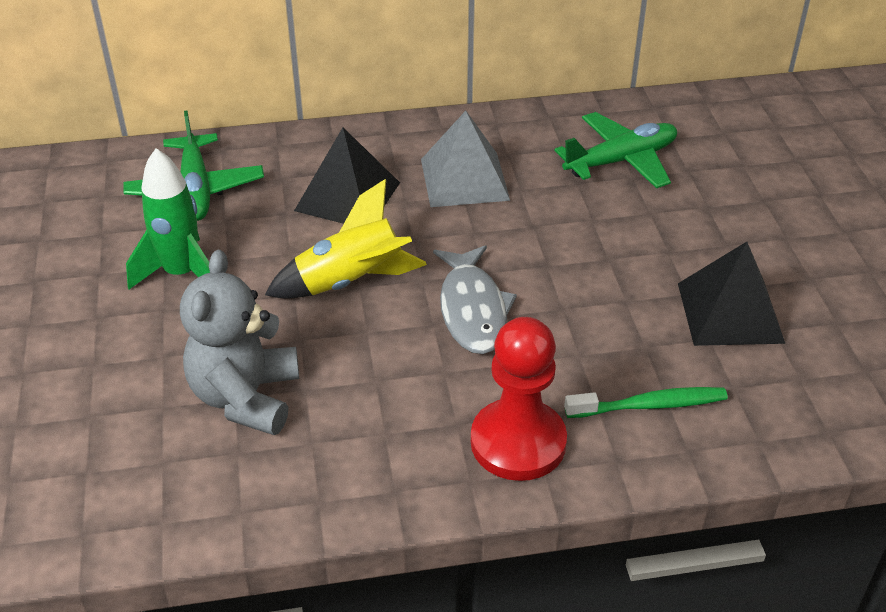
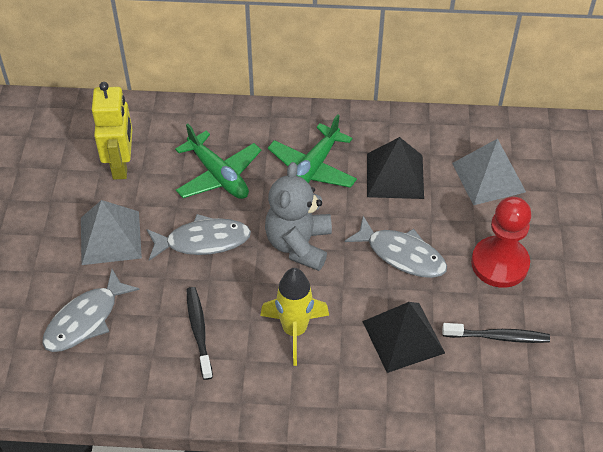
black toothbrush: none = 0 -> [187,287,213,380] [442,323,550,343] = 2
green rocket: [126,148,210,290] = 1 -> none = 0
green toothbrush: [564,387,728,418] = 1 -> none = 0
grey fish: [433,245,517,354] = 1 -> [42,269,139,352] [147,214,251,261] [344,216,447,278] = 3
grey pyramid: [421,111,510,207] = 1 -> [81,200,142,265] [452,139,526,205] = 2
yellow robot: none = 0 -> [92,82,132,179] = 1

